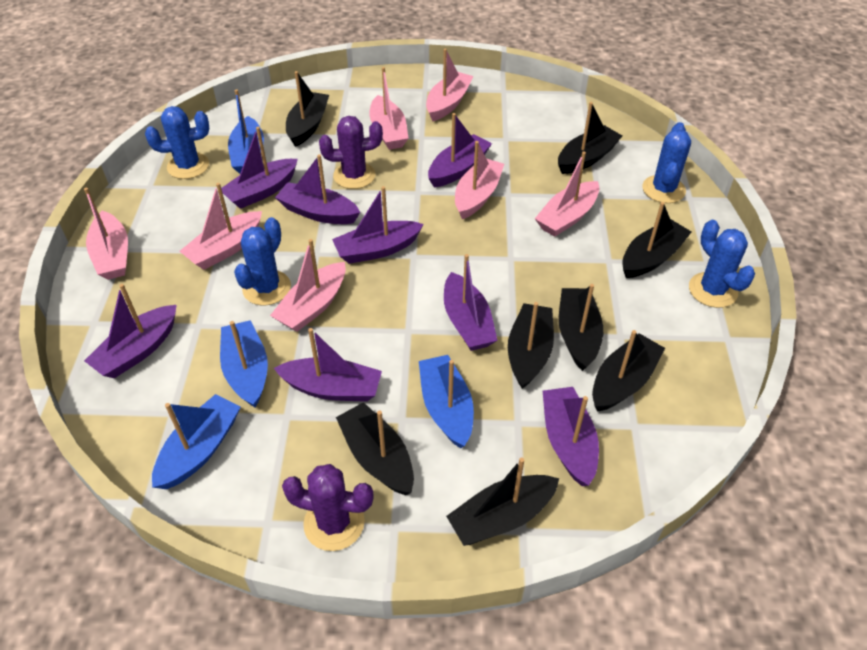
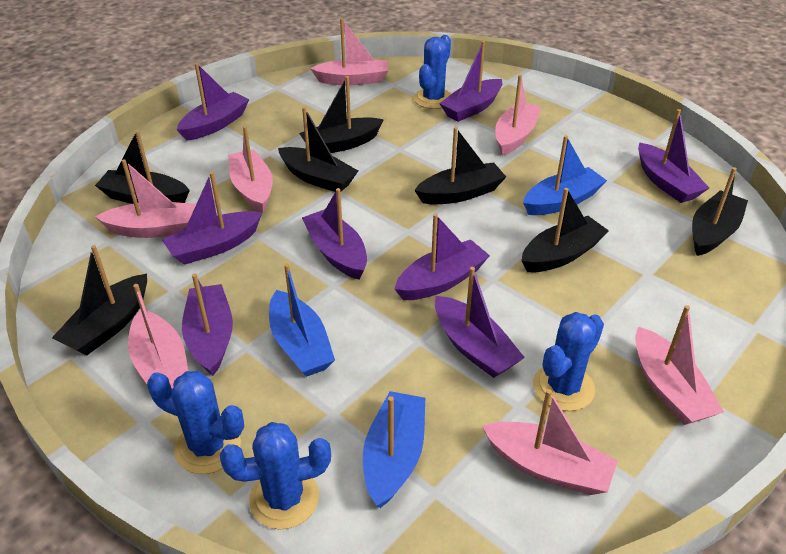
black boat: [286,71,329,147] [336,402,414,495] [446,457,559,546] [508,302,554,389] [558,102,622,174] [559,284,603,371] [592,330,665,412] [622,202,691,278] = 8 -> [52,245,147,356] [95,130,190,204] [278,107,358,192] [299,76,384,153] [414,127,506,204] [521,188,609,272] [692,167,748,256] = 7
blue boat: [152,394,241,489] [220,320,268,408] [228,89,264,174] [419,355,474,448] = 4 -> [269,263,335,377] [363,391,425,508] [523,135,607,215] = 3
purple cactus: [282,464,374,551] [319,116,383,189] = 2 -> none = 0

